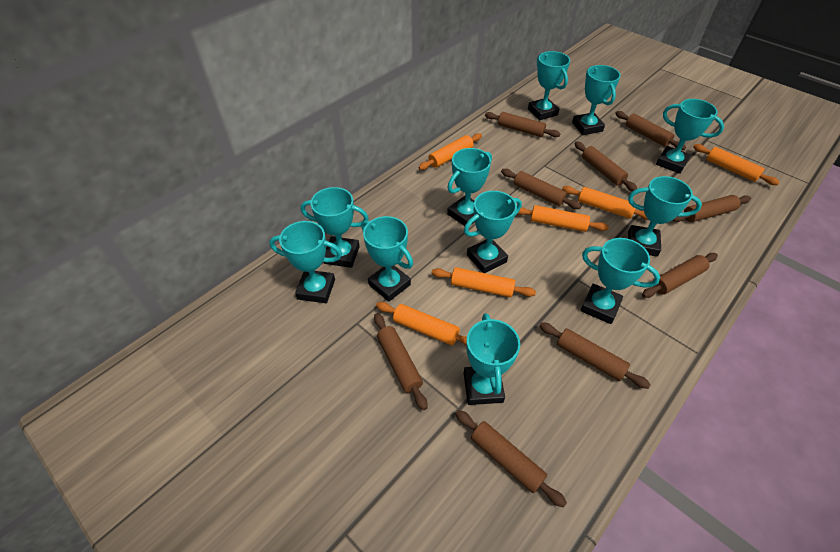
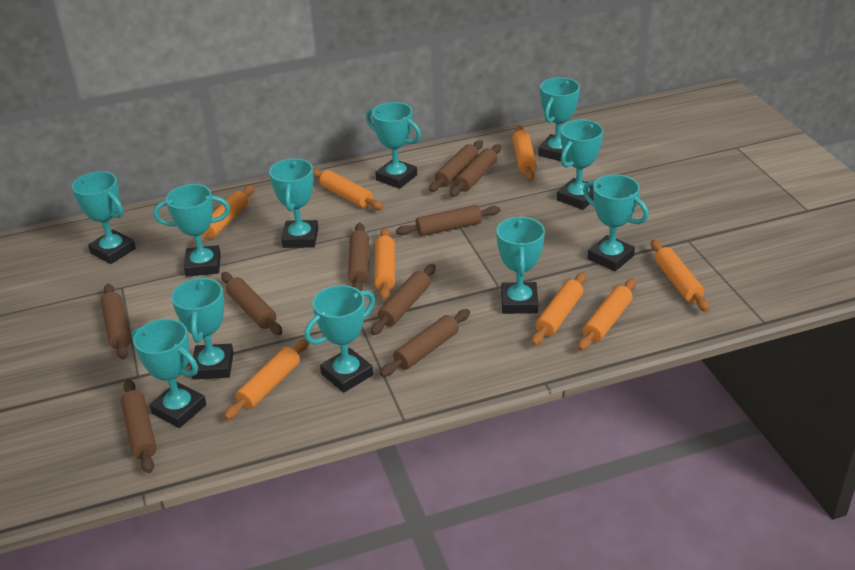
orange rolling pin: [376,302,467,345] [418,133,482,170] [432,267,536,297] [517,205,609,232] [562,186,649,220] [693,144,780,185] = 6 -> [193,185,254,245] [224,338,309,420] [313,168,383,210] [375,228,395,301] [513,125,537,181] [531,272,586,346] [578,278,636,351] [651,240,710,312] = 8

